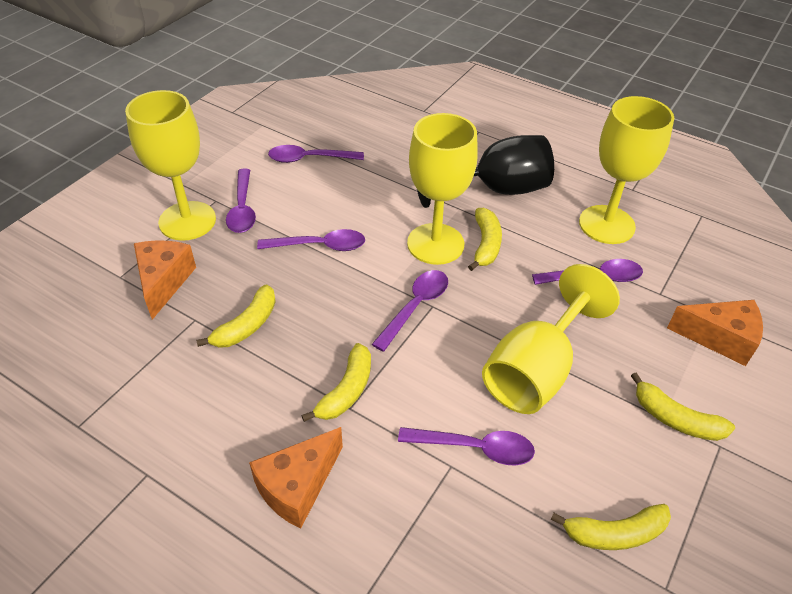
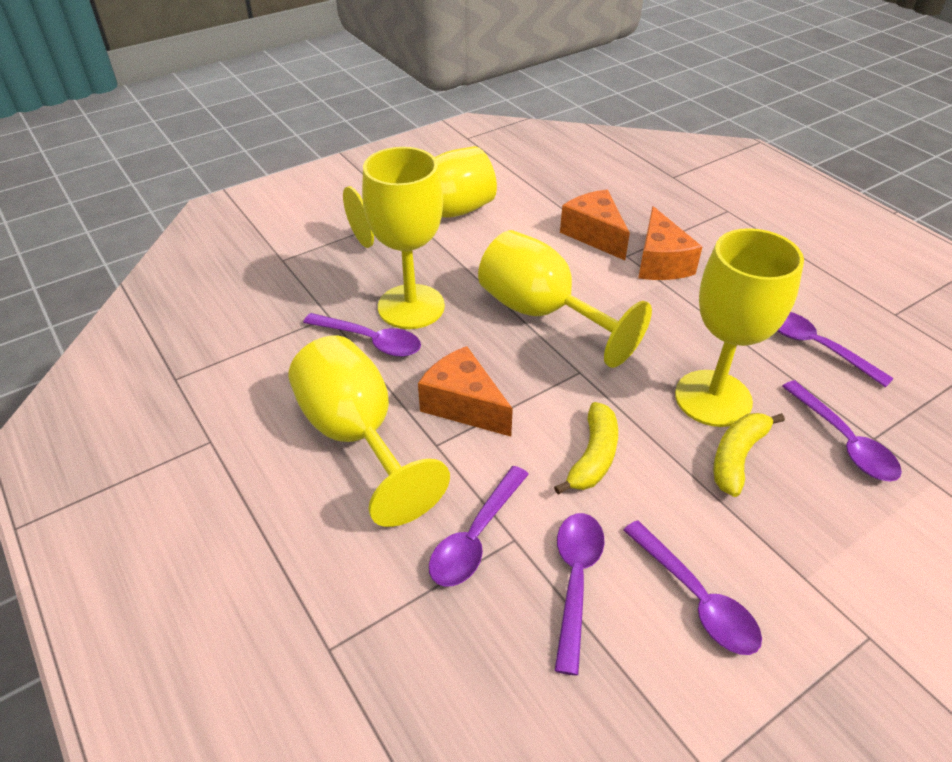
black goblet: [417,135,554,208] = 1 -> none = 0
yellow banana: [196,284,276,348] [301,343,371,422] [468,208,502,271] [551,504,671,550] [631,372,735,441] = 5 -> [554,402,618,494] [713,413,785,497] = 2
yellow goblet: [125,90,216,241] [407,113,478,265] [482,264,620,414] [579,96,674,244] = 4 -> [288,336,450,527] [343,146,497,248] [362,147,445,329] [478,230,652,368] [675,228,804,427] = 5

